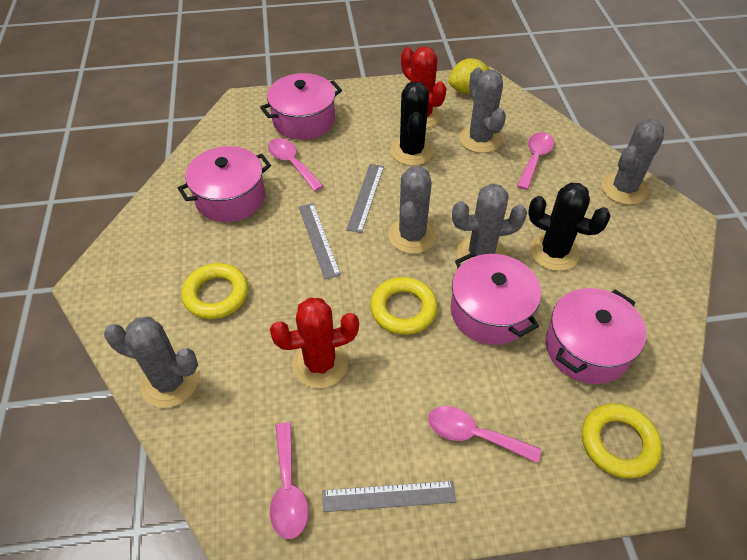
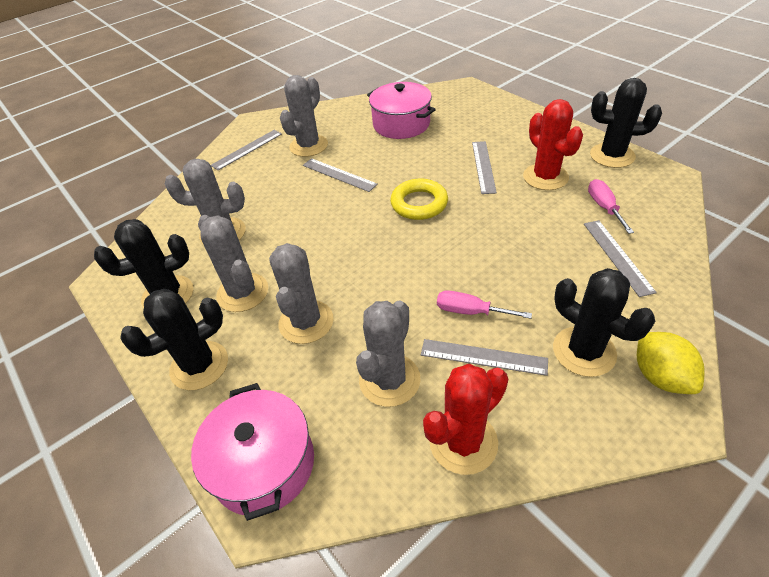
black cactus: [390,81,433,166] [528,183,611,271] = 2 -> [94,219,193,308] [120,289,228,390] [553,268,655,377] [590,78,662,168] = 4
grey ruler: [299,203,341,279] [323,481,456,512] [346,164,384,233] = 3 -> [211,130,282,170] [303,158,378,192] [421,339,548,376] [472,141,497,194] [584,220,657,297] = 5
pink pot: [178,146,271,222] [260,73,342,140] [451,252,541,345] [546,288,646,384] = 4 -> [191,383,314,521] [367,82,436,139] = 2
pink screwdriver: none = 0 -> [437,290,532,319] [588,179,634,234] = 2
pink spoon: [268,138,323,191] [270,423,308,539] [428,406,541,463] [517,132,554,190] = 4 -> none = 0
yellow ring: [181,263,248,319] [370,277,438,335] [582,403,662,479] = 3 -> [390,179,448,220] = 1

